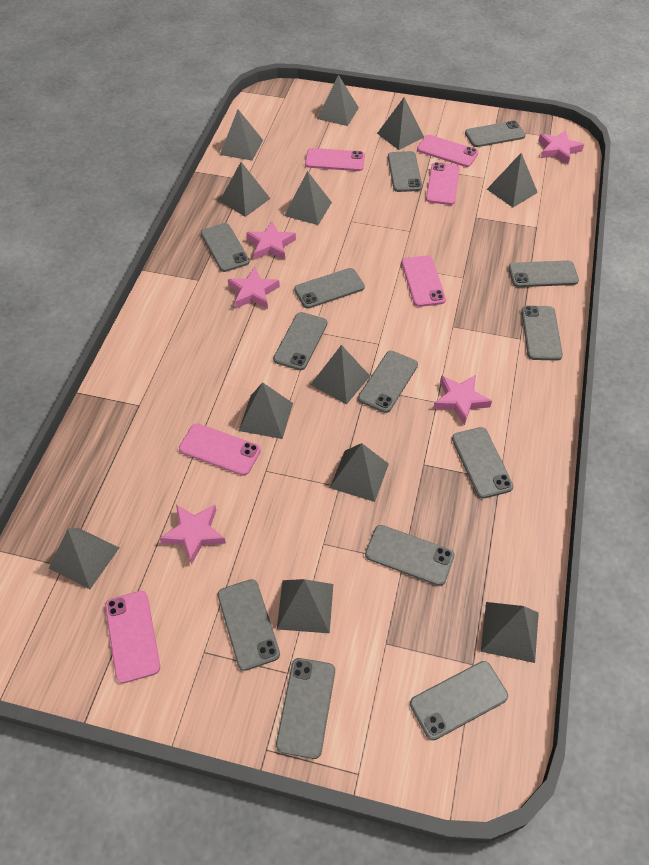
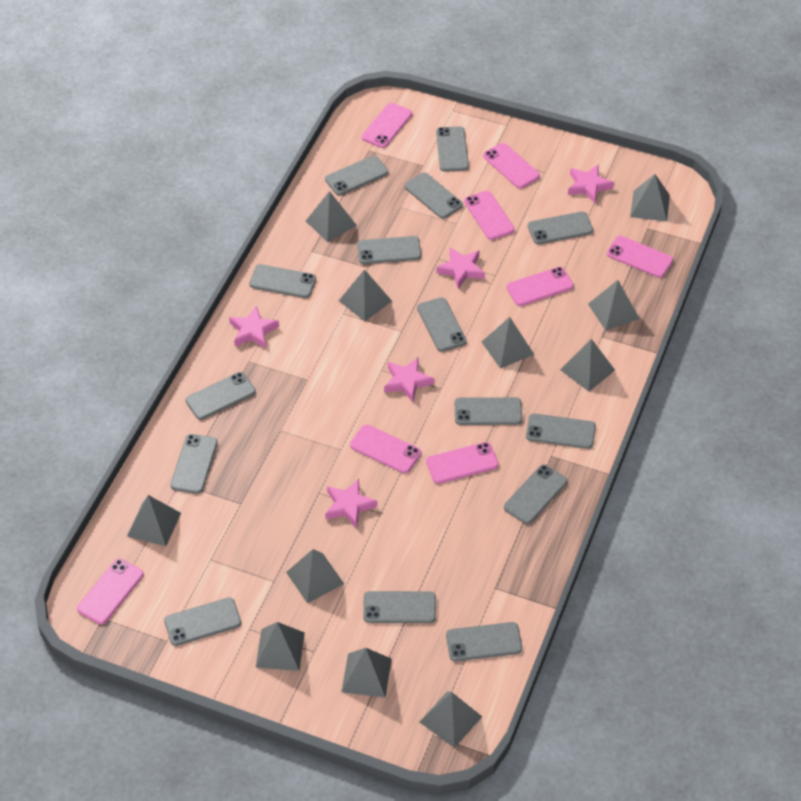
grey phone: [201,223,250,272] [217,579,280,671] [273,312,327,370] [276,658,335,759] [294,268,365,309] [358,351,418,413] [365,525,455,586] [388,151,422,192] [410,661,508,740] [452,427,513,499] [465,121,526,147] [509,260,579,287] [521,306,563,361] = 13 -> [164,597,241,646] [171,434,218,494] [186,372,256,420] [249,264,316,298] [325,156,388,195] [357,236,421,264] [363,591,436,623] [404,173,463,219] [417,297,467,352] [436,127,469,172] [446,622,522,661] [455,397,522,425] [504,464,567,524] [526,413,596,449] [528,212,593,244] = 15
grey pyramid: [49,528,119,589] [220,110,263,161] [220,162,271,217] [239,382,293,439] [277,579,333,633] [284,171,332,225] [311,345,370,405] [317,75,359,126] [330,443,389,502] [377,98,424,150] [481,602,539,663] [487,153,538,207] = 12 -> [127,495,181,546] [256,622,305,671] [286,549,344,603] [306,191,357,242] [339,269,392,321] [341,648,392,698] [420,691,482,748] [482,317,534,369] [560,339,615,392] [588,280,640,331] [630,174,670,221] = 11
pink phone: [105,591,160,683] [179,423,261,476] [305,148,365,171] [402,256,446,307] [417,135,478,167] [426,162,460,205] = 6 -> [77,559,144,625] [350,425,421,473] [362,103,412,148] [426,442,499,484] [464,191,515,240] [483,143,540,189] [506,267,574,306] [607,236,673,278] = 8

